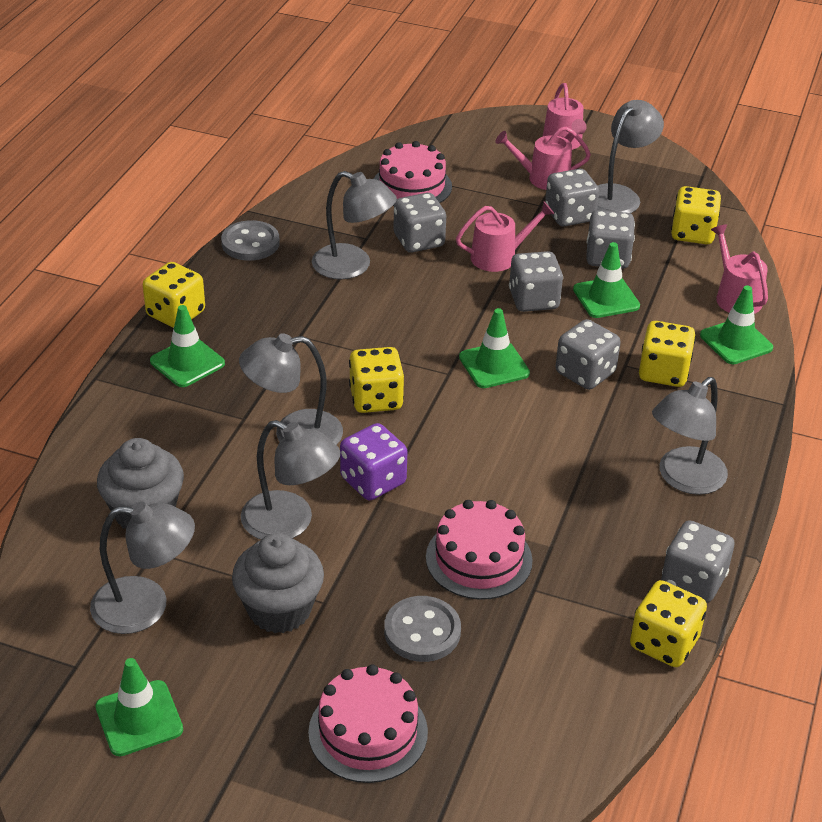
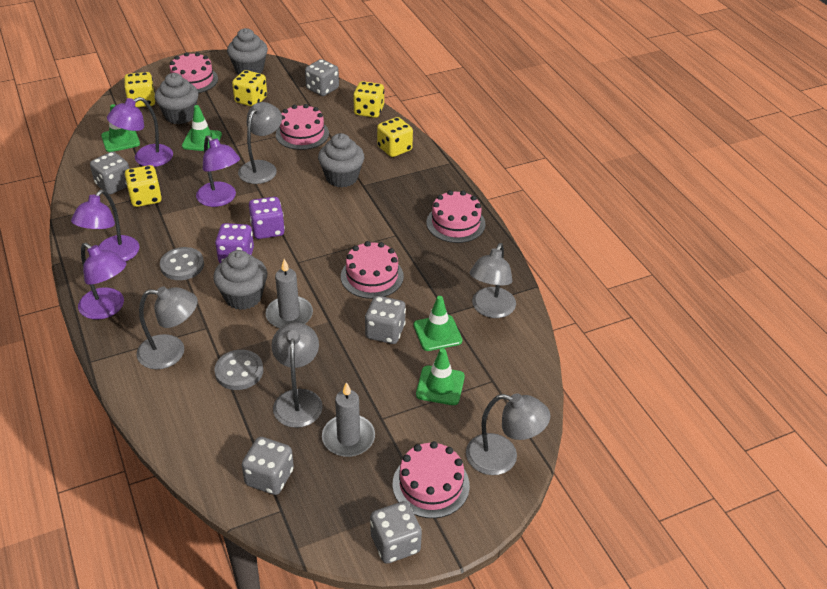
green traffic cone: [95,658,183,756] [150,305,225,387] [459,308,530,388] [573,242,640,318] [700,285,773,364] = 5 -> [101,104,140,152] [182,105,222,151] [414,296,462,351] [416,348,465,405] = 4
grey candle: none = 0 -> [266,259,313,329] [322,382,375,457] = 2
grey cupcake: [97,438,184,529] [232,533,324,633] = 2 -> [155,73,199,124] [213,250,267,310] [227,28,268,74] [318,133,364,187] = 4
grey dice: [393,193,446,253] [509,251,563,312] [545,169,599,227] [556,319,621,390] [586,210,635,269] [661,520,735,603] = 6 -> [90,151,130,194] [242,437,294,495] [305,59,339,96] [365,296,406,344] [370,501,422,564] = 5
grey lamp: [90,502,195,634] [239,333,343,445] [241,420,340,540] [312,171,397,279] [597,100,664,214] [652,377,728,495] = 6 -> [137,286,198,369] [238,102,282,184] [271,322,323,428] [466,393,551,475] [469,243,516,318] = 5
pink cake: [308,664,428,783] [374,141,452,206] [426,500,533,600] = 3 -> [170,52,218,93] [276,104,329,150] [341,241,404,299] [393,441,470,518] [426,190,485,243] = 5
pink watering can: [456,202,554,272] [495,126,591,190] [543,83,586,150] [711,224,768,314] = 4 -> none = 0
purple dice: [340,423,408,500] = 1 -> [215,223,254,263] [249,197,285,239] = 2
purple lamp: none = 0 -> [71,190,139,262] [78,243,127,319] [107,97,173,167] [196,135,240,207] = 4

